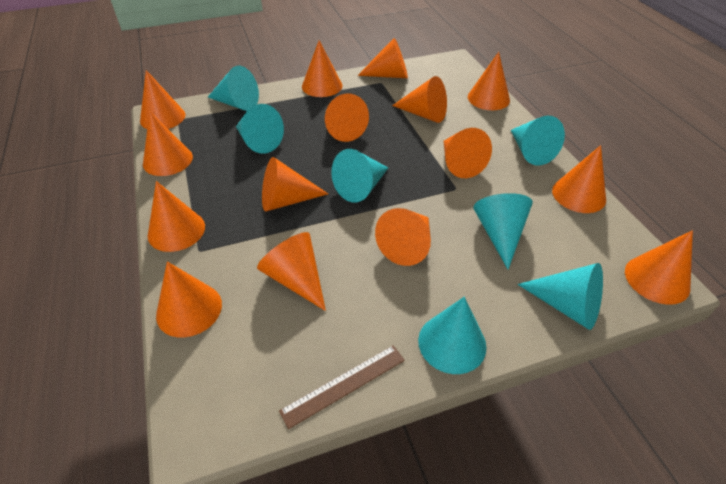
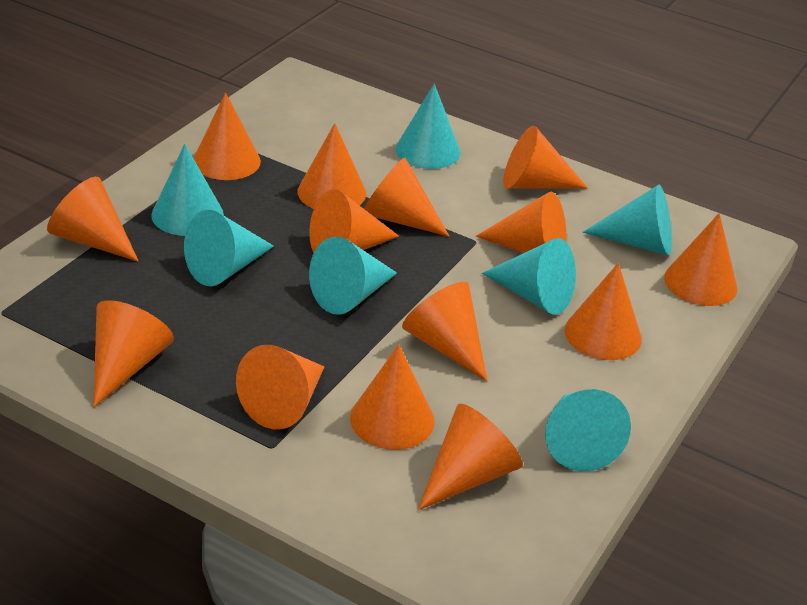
brown ruler: [279,345,405,429] = 1 -> none = 0
orange cone: [140,70,185,129] [143,112,193,176] [148,181,205,252] [156,262,222,337] [257,232,326,311] [262,157,328,211] [302,40,342,97] [325,94,369,142] [357,38,408,78] [375,208,431,266] [392,76,447,123] [444,128,492,178] [468,52,510,110] [552,145,606,213] [625,230,693,305] = 15 -> [47,177,139,262] [93,300,174,407] [193,93,261,180] [236,345,324,429] [298,123,366,209] [309,189,399,253] [350,344,435,450] [364,157,449,237] [402,282,488,381] [418,404,523,510] [476,192,567,253] [503,126,588,189] [565,263,642,360] [664,213,737,306] = 14

